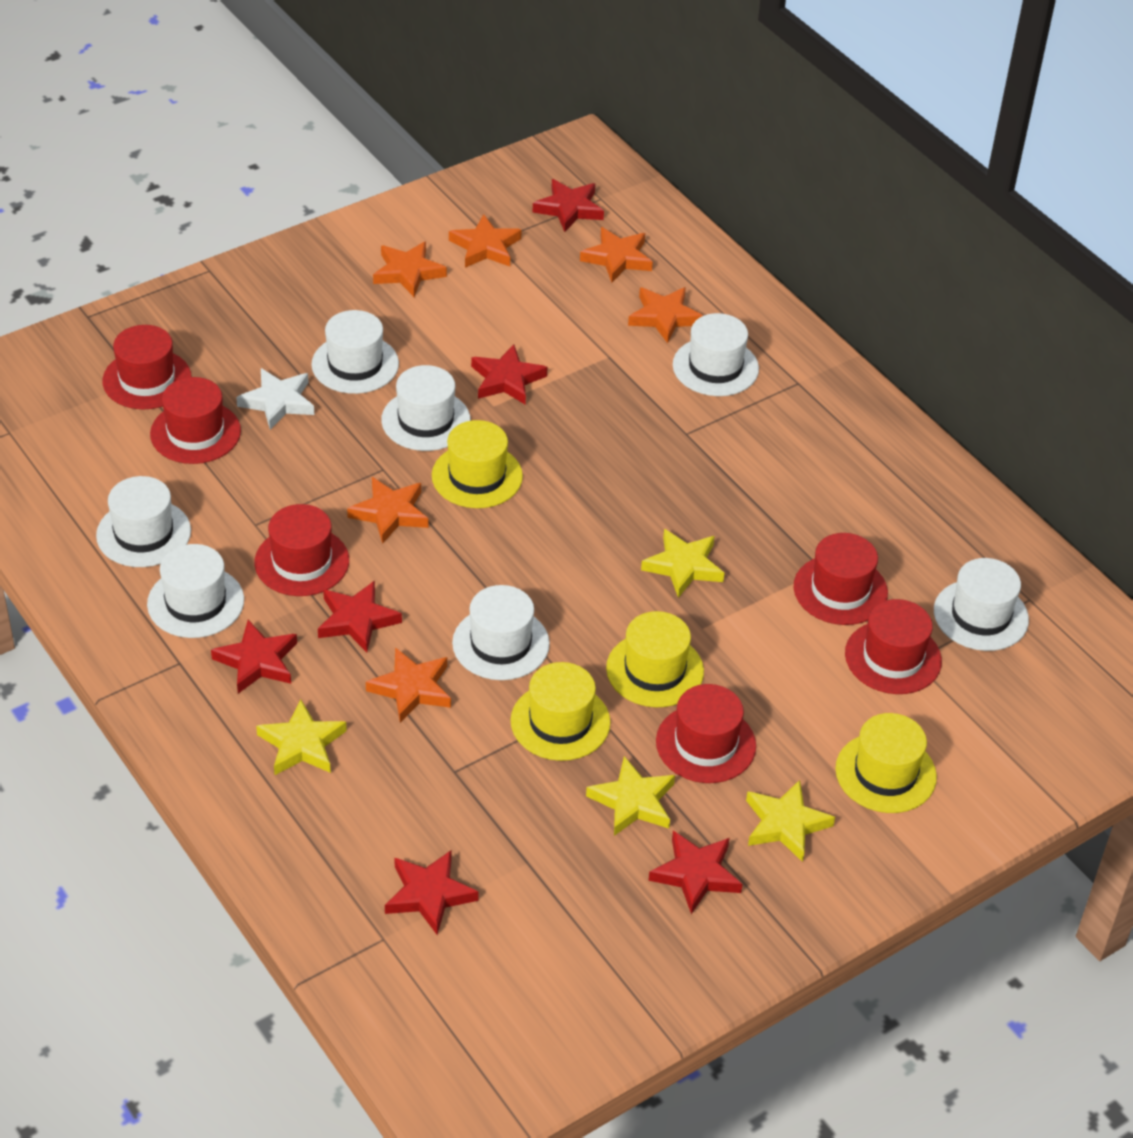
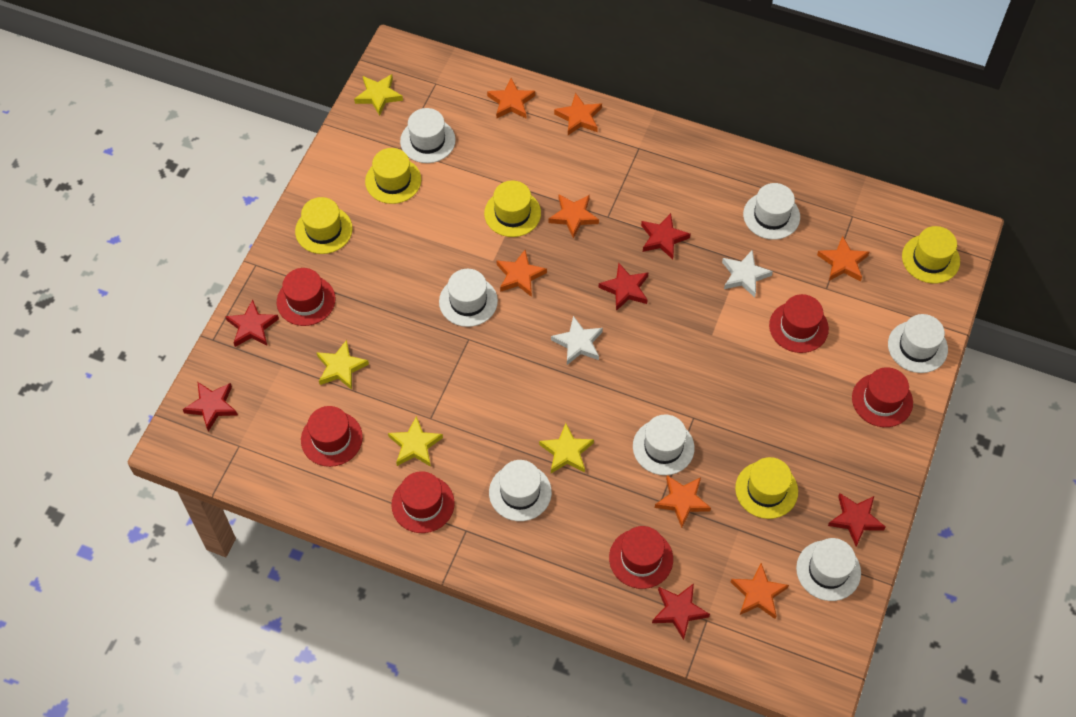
orange star: [347,477,428,544] [366,647,451,723] [373,241,447,297] [449,214,522,268] [580,227,653,283] [628,287,703,343] = 6 -> [487,78,535,119] [497,250,547,297] [548,195,599,239] [554,93,602,135] [655,475,711,528] [731,563,789,619] [817,236,869,281] = 7
white star: [236,368,314,430] = 1 -> [551,316,603,365] [722,250,773,298] = 2
yellow hat: [432,420,523,508] [510,662,611,761] [606,611,704,707] [835,713,937,813] = 4 -> [295,197,353,254] [365,148,421,204] [484,180,541,237] [735,457,798,519] [902,226,960,284] = 5

